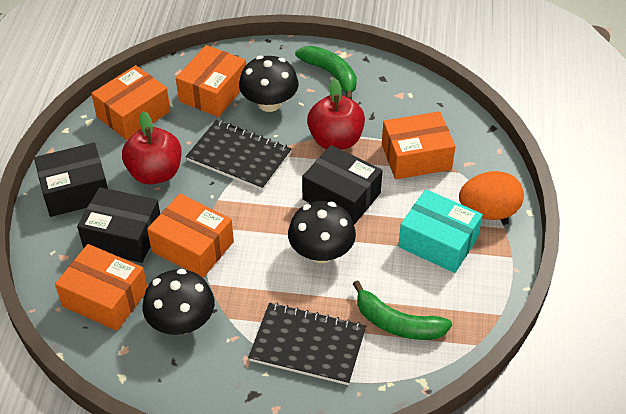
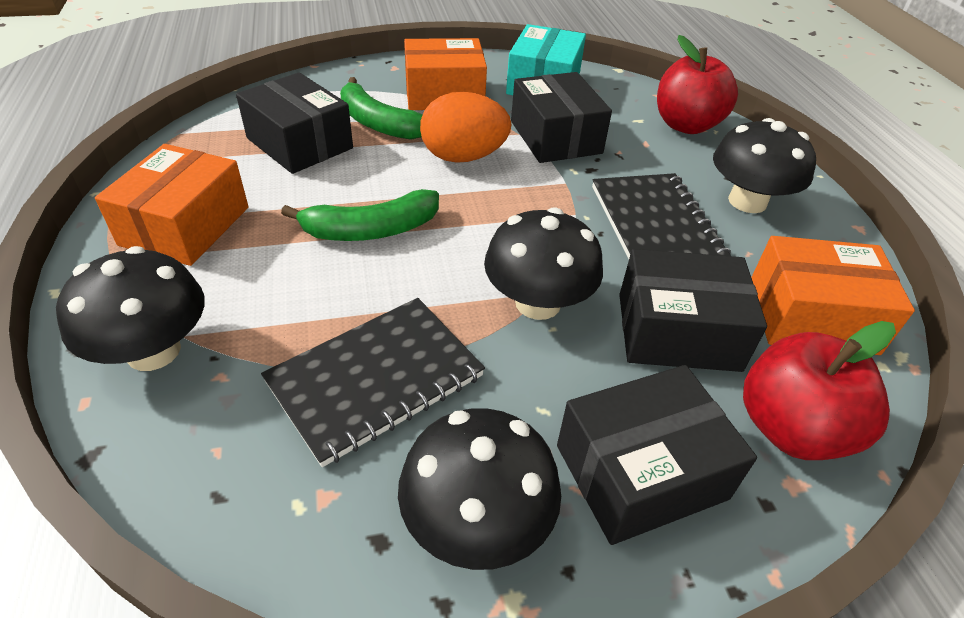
black box: [34,143,108,217] [77,187,160,263] [302,145,383,225] = 3 -> [236,72,353,174] [511,72,612,163] [557,365,757,545] [619,249,767,372] = 4
black mushroom: [143,269,215,335] [239,56,299,112] [288,201,356,263] = 3 -> [56,246,205,371] [398,408,561,570] [484,208,603,320] [713,118,816,213] = 4
orange box: [55,244,147,331] [91,65,170,140] [147,194,234,278] [176,45,246,117] [382,111,456,179] = 5 -> [95,144,249,266] [404,38,487,110] [751,236,915,355] = 3

